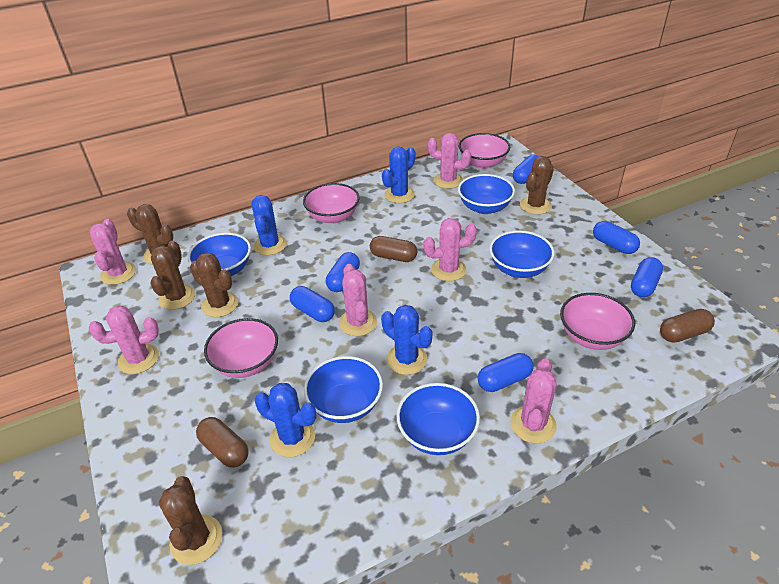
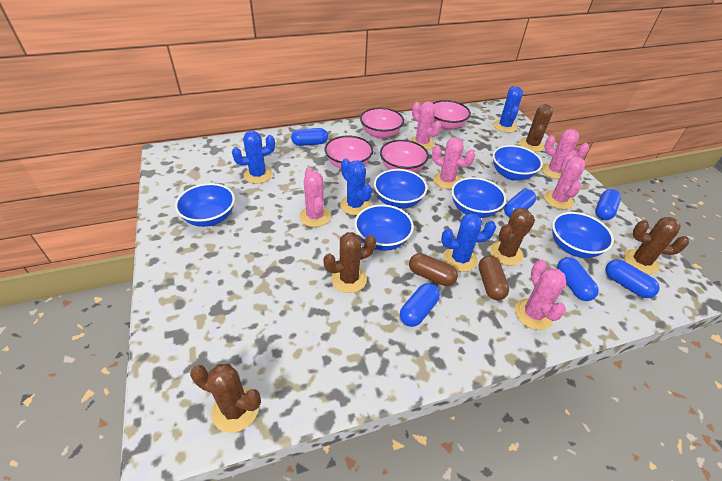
blue bowl: [188,233,251,276] [304,356,383,423] [396,383,480,455] [458,174,515,214] [490,231,554,278] = 5 -> [175,183,235,227] [354,204,414,251] [374,169,427,209] [451,177,506,218] [493,145,543,181] [552,212,614,258] = 6
brown capsule: [196,417,249,468] [370,236,417,262] [660,309,715,342] = 3 -> [409,253,458,286] [479,256,509,300] = 2

